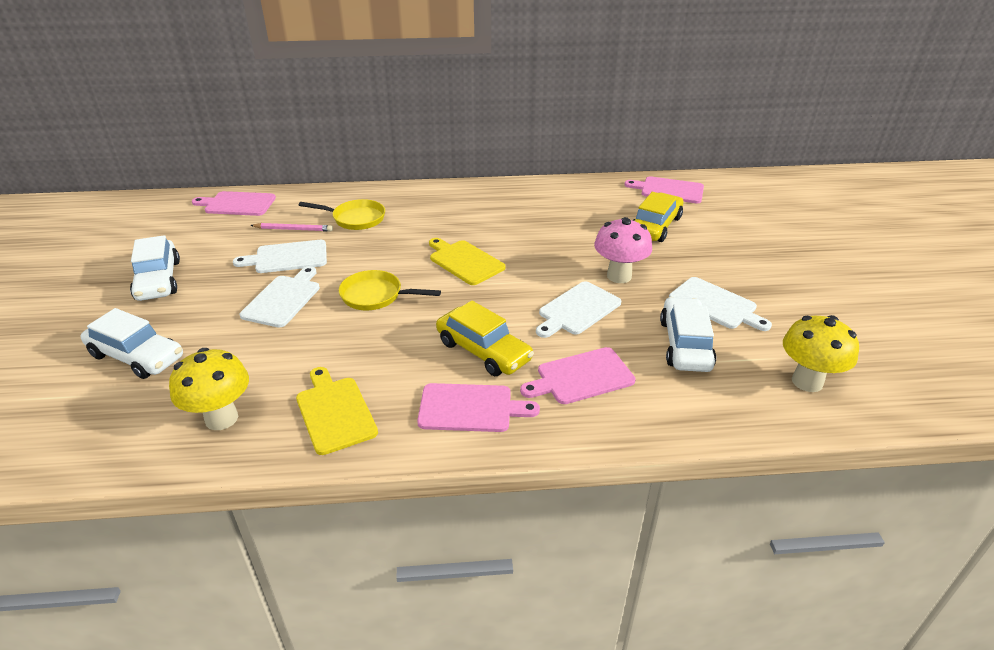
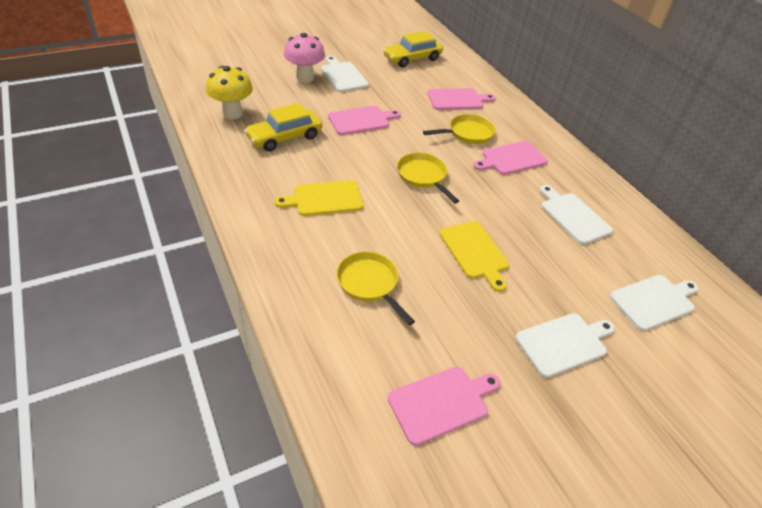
pink pencil: [250,223,333,231] = 1 -> none = 0
white car: [81,308,183,379] [130,235,180,301] [660,297,716,372] = 3 -> none = 0
yellow mushroom: [169,348,249,430] [783,315,859,392] = 2 -> [206,66,253,119] = 1
yellow pan: [299,199,385,230] [339,270,441,310] = 2 -> [336,251,415,325] [397,152,459,204] [423,114,496,144] = 3

